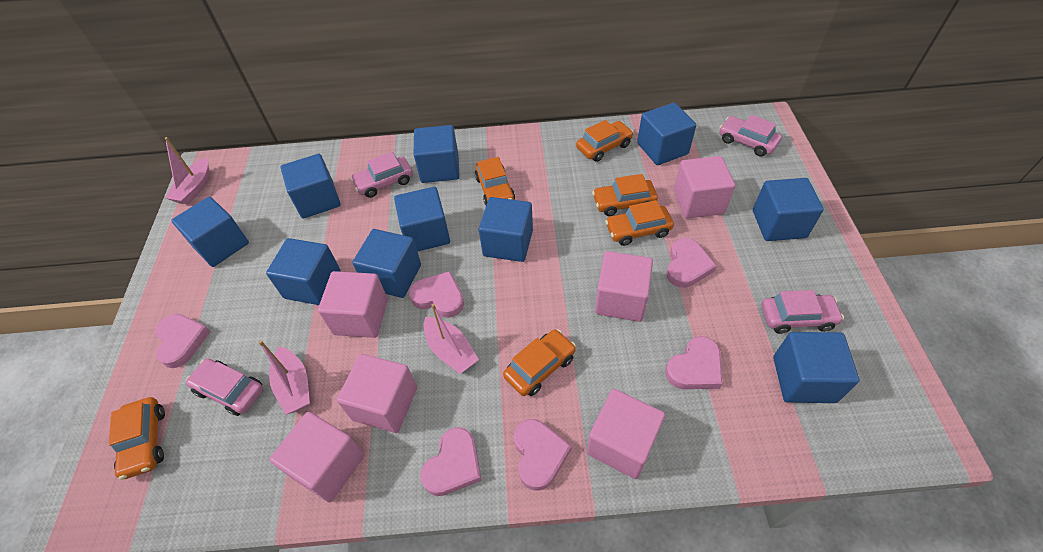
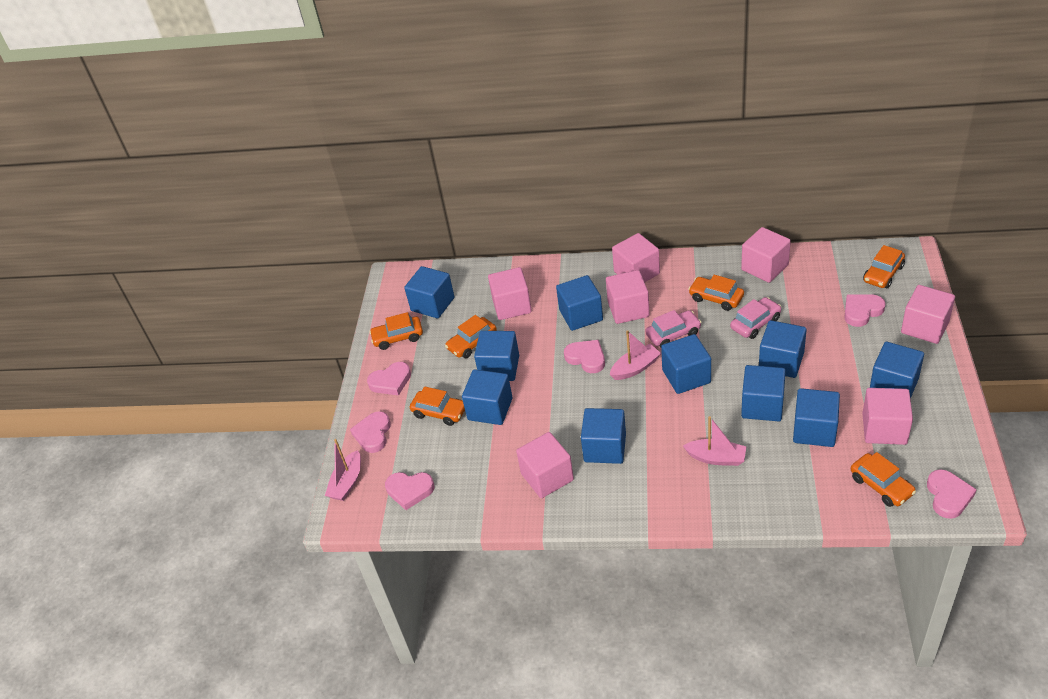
pink car: [186,359,263,416] [351,152,413,198] [719,115,782,157] [761,290,844,334] = 4 -> [645,310,702,347] [730,297,781,339] = 2
pink cube: [269,412,365,502] [318,271,388,338] [337,354,417,433] [587,389,665,479] [595,251,653,322] [674,156,735,219] = 6 -> [488,267,532,320] [516,432,574,498] [606,270,650,324] [612,233,660,282] [741,227,791,283] [862,388,913,445] [901,285,955,344] = 7

